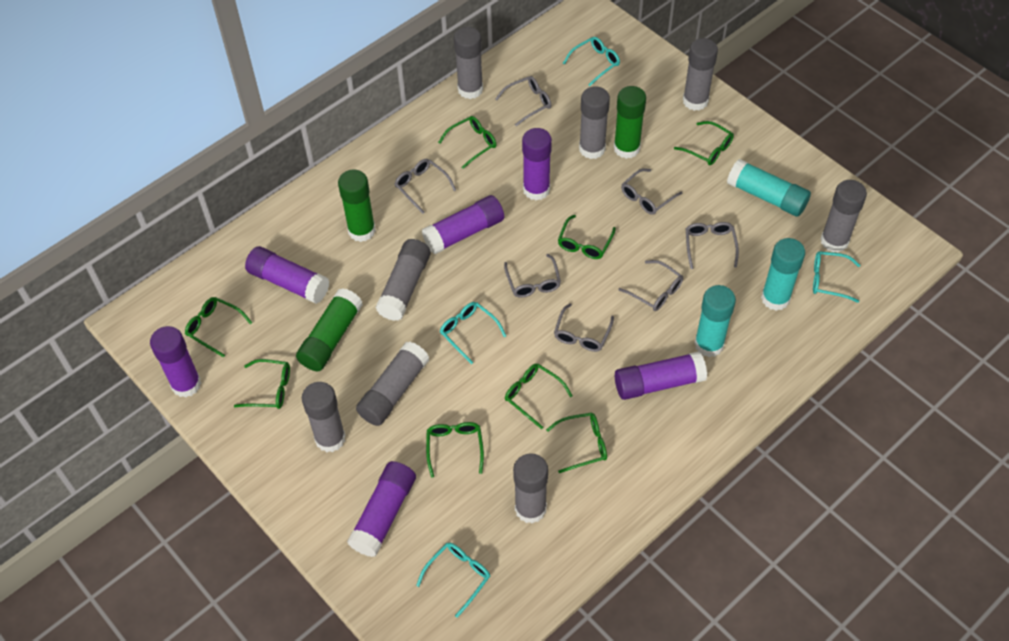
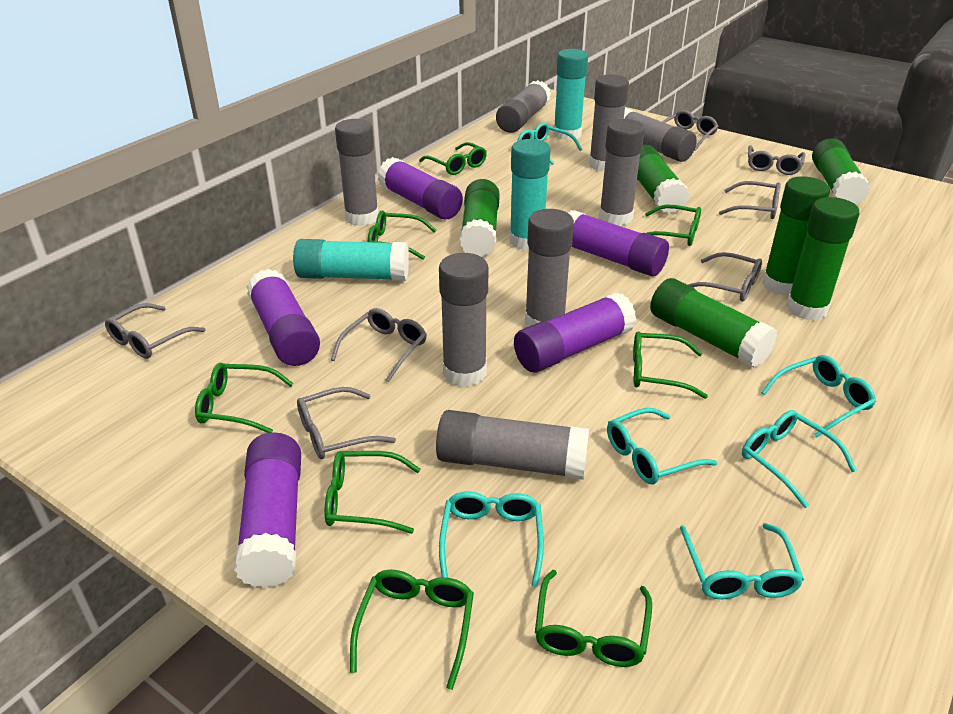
green glue stick: [296,288,363,371] [338,170,376,242] [614,86,646,159] = 3 -> [460,179,500,257] [637,145,690,214] [650,278,777,368] [762,176,830,296] [786,197,860,320] [812,138,870,204] = 6
purple glue stick: [150,326,201,398] [245,246,330,304] [347,461,416,557] [422,195,504,254] [522,128,552,201] [615,351,707,400] = 6 -> [234,432,301,588] [247,269,320,366] [377,157,463,220] [514,292,637,373] [568,210,669,276] = 5
turquoise glasses: [416,543,490,618] [440,302,506,364] [563,37,620,86] [813,251,860,303] = 4 -> [439,491,544,587] [517,122,582,165] [607,408,718,484] [680,523,804,599] [742,410,857,508] [761,355,876,437] = 6

